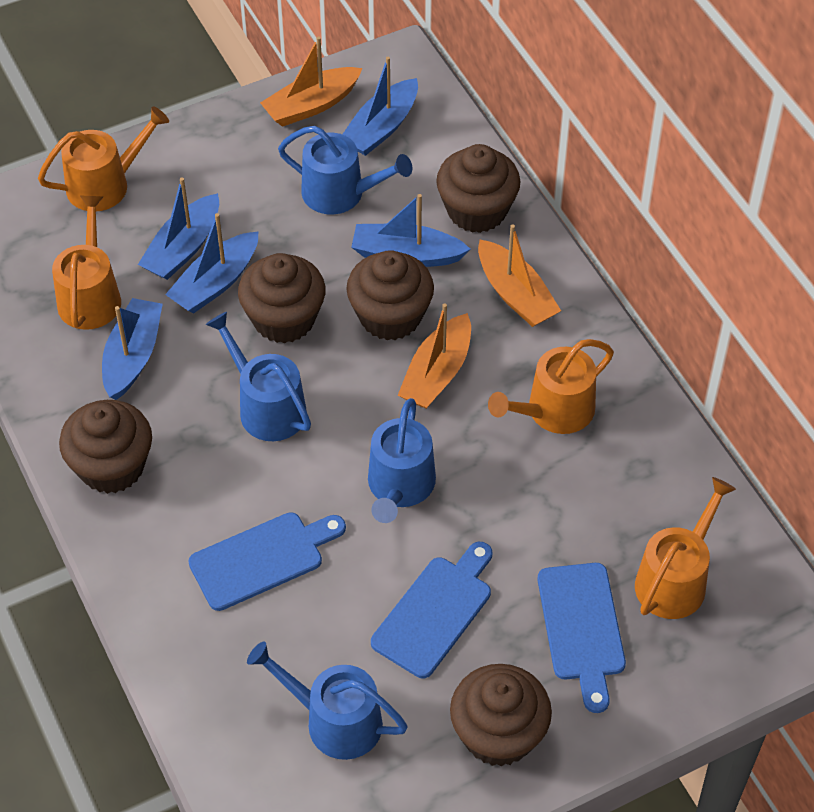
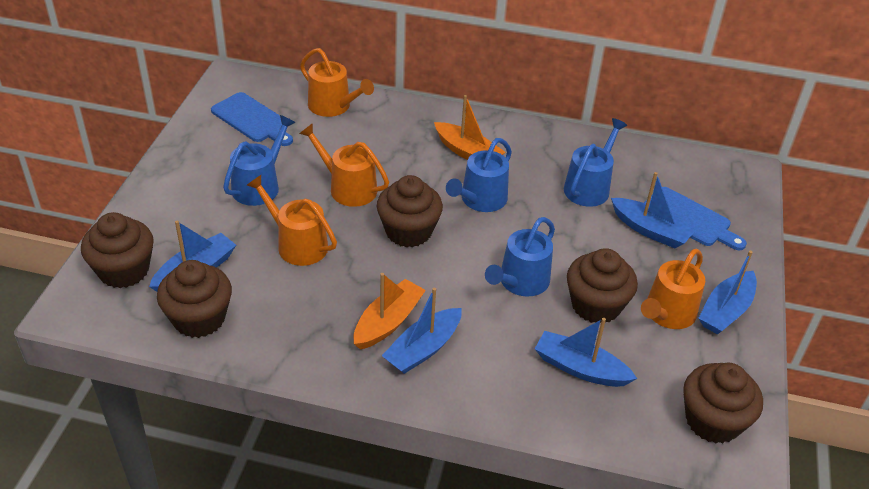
blue cutting board: [188,512,346,611] [371,542,492,678] [538,563,626,713] = 3 -> [211,92,293,146] [644,187,747,250] = 2
orange boat: [260,36,363,127] [398,303,471,409] [478,224,561,327] = 3 -> [353,273,426,350] [434,95,505,160] = 2

